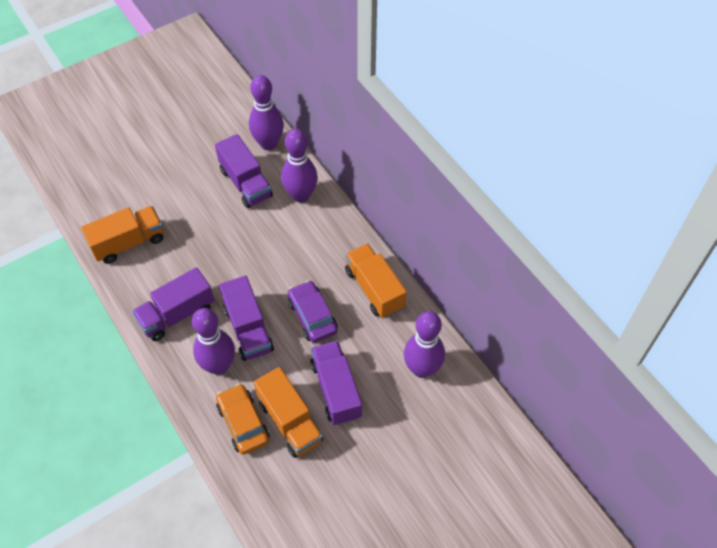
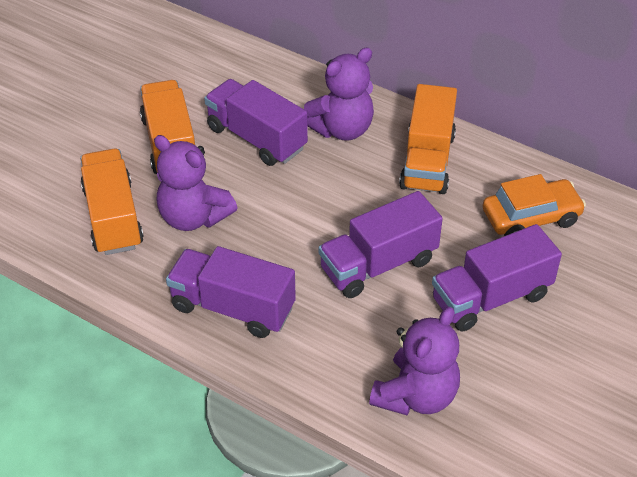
purple bowling pin: [192,308,235,375] [249,75,284,150] [281,129,318,203] [404,311,445,378] = 4 -> none = 0
purple car: [288,280,338,343] = 1 -> none = 0
purple teddy bear: none = 0 -> [154,135,238,231] [304,48,374,141] [369,307,460,416] = 3

